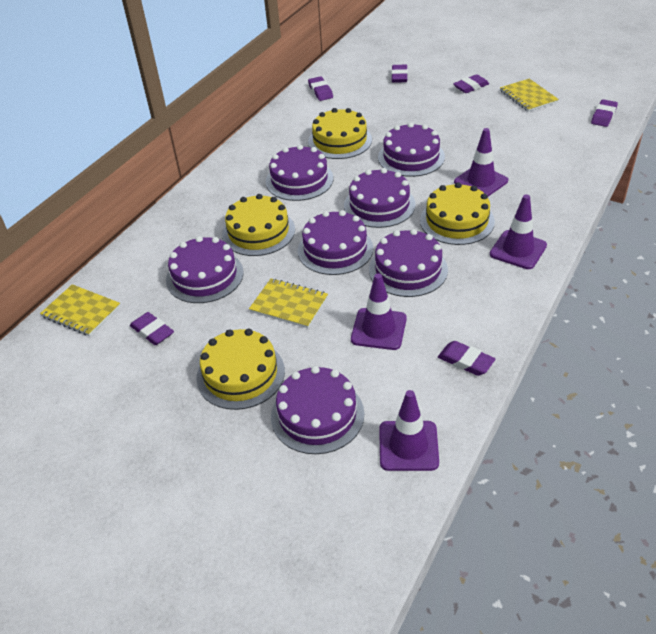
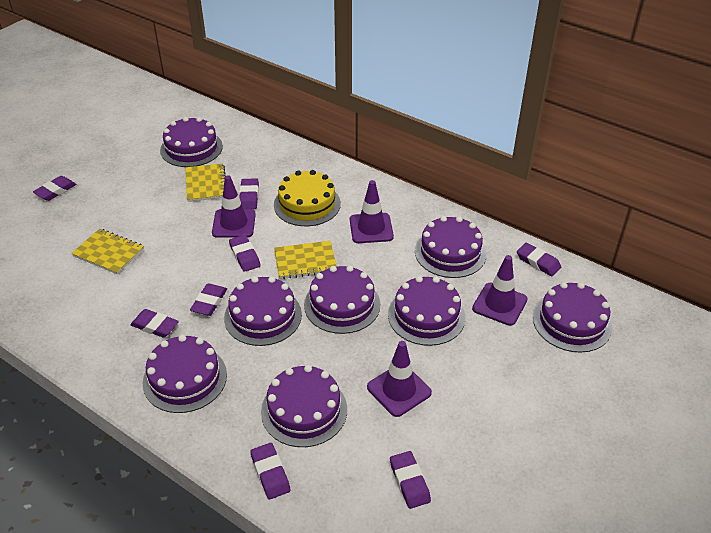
purple cake: [166,236,244,303] [266,145,333,201] [271,366,364,454] [298,210,373,275] [344,168,416,228] [369,229,448,297] [378,122,445,177] = 7 -> [143,335,227,413] [160,117,223,167] [224,276,302,346] [261,365,347,447] [304,266,380,334] [388,276,466,346] [415,216,486,278] [533,282,612,352] = 8
purple eraser: [130,312,174,345] [308,76,333,101] [391,65,408,83] [438,341,495,376] [453,74,489,93] [591,99,618,127] = 6 -> [33,176,76,201] [131,309,179,338] [190,283,227,316] [229,235,261,272] [239,179,259,209] [250,443,291,499] [390,451,431,509] [517,243,561,276] = 8
yellow cake: [197,329,285,410] [222,194,295,256] [308,108,372,159] [420,182,495,245] = 4 -> [274,170,341,226] = 1

